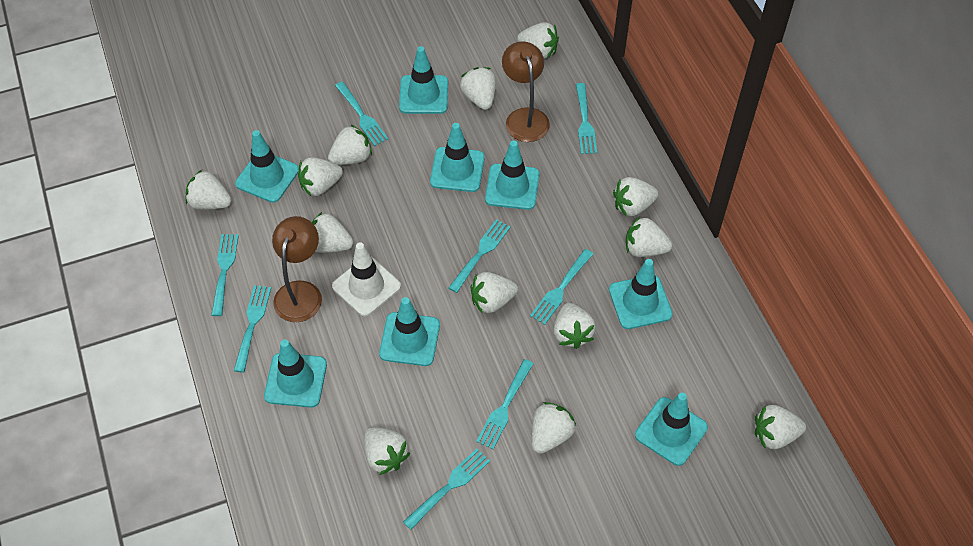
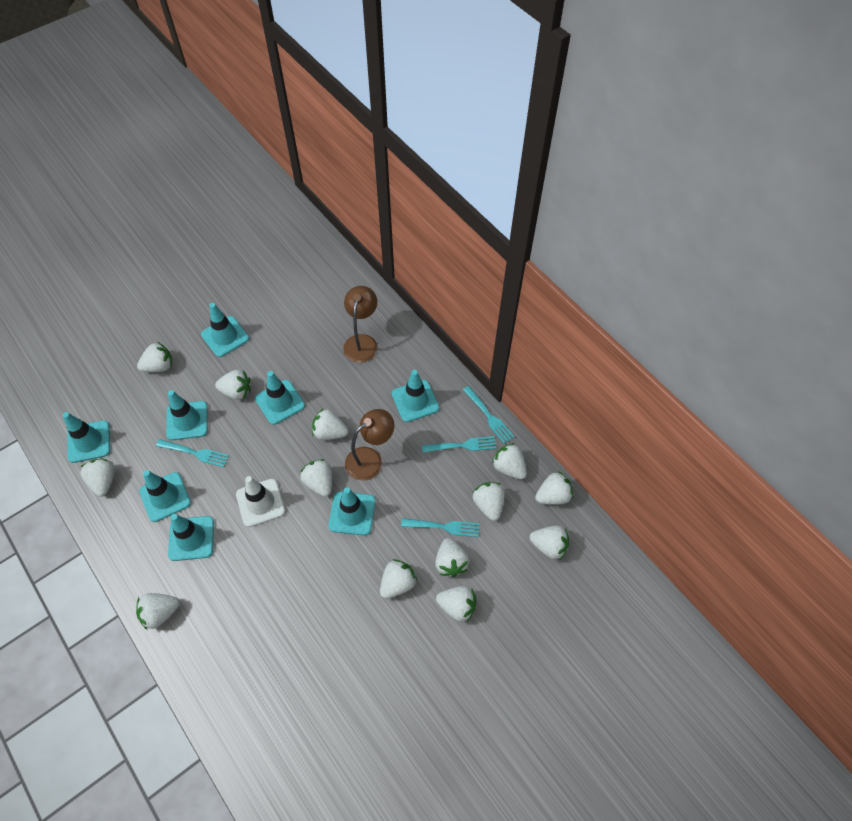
turquoise fork: [211,234,239,316] [234,285,271,372] [335,81,388,146] [403,449,490,530] [449,219,511,293] [476,359,534,449] [530,249,593,325] [576,83,597,154] = 8 -> [156,439,229,467] [401,518,480,537] [422,436,497,453] [463,386,514,444] = 4

